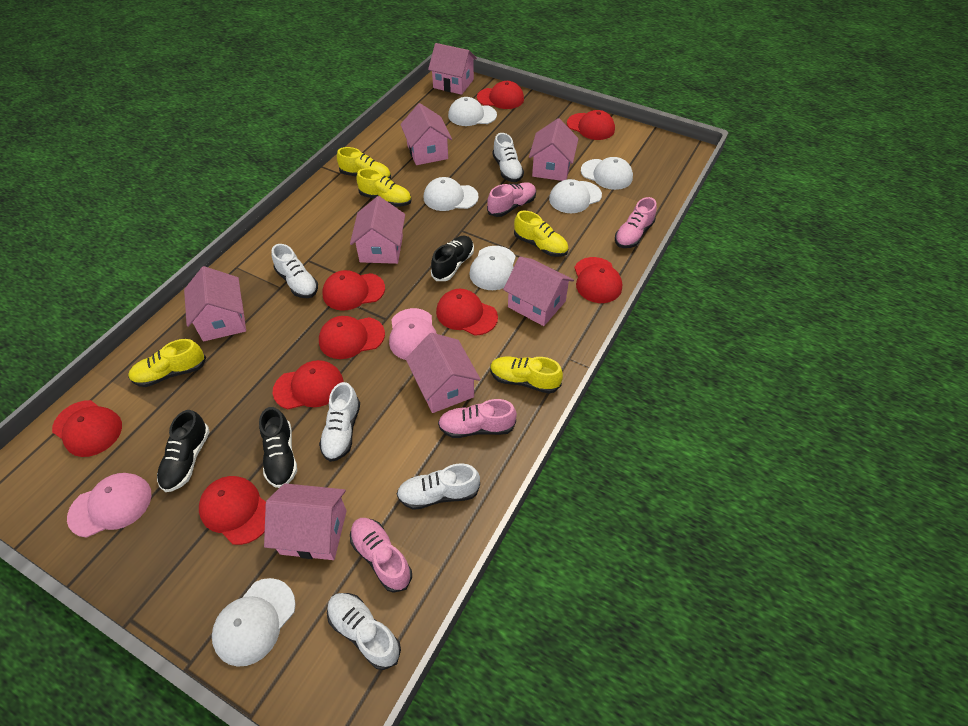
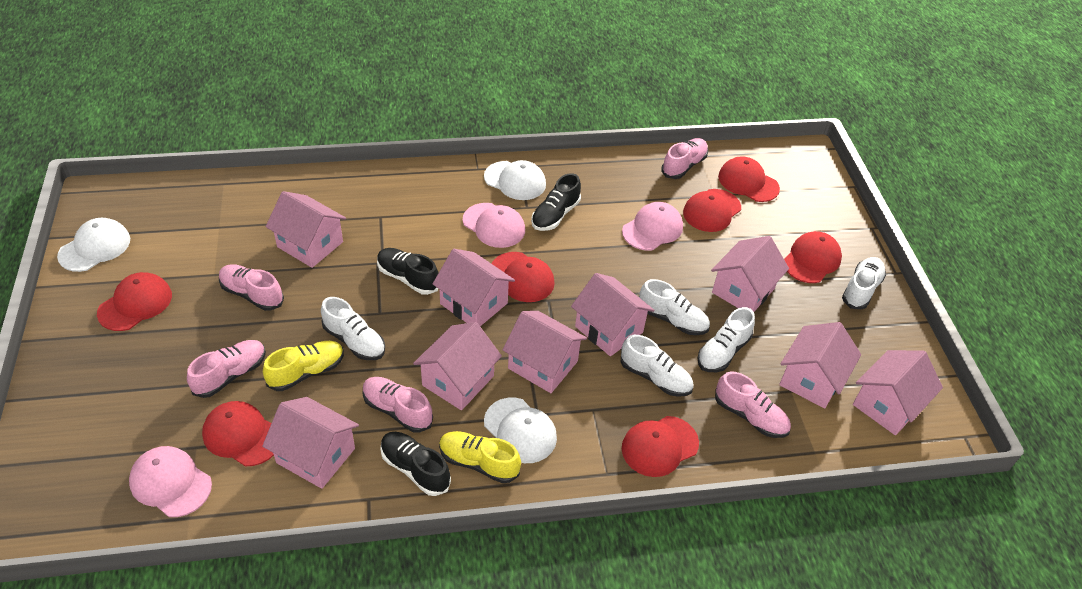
pink cap: [67,473,151,538] [389,308,437,360] = 2 -> [129,446,212,517] [463,203,525,248] [622,202,683,251] = 3
pink house: [184,266,246,341] [264,483,347,560] [350,196,405,264] [400,103,452,165] [406,333,481,413] [428,43,477,95] [503,257,574,326] [529,118,579,181] = 8 -> [262,397,359,489] [266,191,346,268] [413,322,502,410] [433,249,515,326] [502,311,587,393] [571,273,654,356] [711,236,789,312] [779,322,861,408] [853,350,943,435] = 9
pink shoe: [350,518,412,593] [438,399,517,438] [487,182,536,217] [615,197,657,248] = 4 -> [187,340,266,398] [219,264,284,311] [363,377,433,433] [661,138,708,179] [715,371,791,438] = 5
red cap: [52,400,122,457] [199,476,266,545] [273,360,344,409] [319,316,385,359] [322,270,385,311] [436,289,498,336] [477,81,524,109] [567,110,615,140] [574,257,622,303] = 9 -> [97,272,172,331] [202,401,274,467] [491,252,555,302] [622,416,699,477] [683,189,741,232] [718,156,780,202] [784,231,842,283] = 7
white cap: [212,578,296,667] [424,177,479,211] [448,97,497,126] [469,246,516,290] [549,179,602,213] [581,157,633,190] = 6 -> [57,218,130,272] [484,160,546,200] [484,398,557,463] = 3
yellow shoe: [128,339,206,387] [337,147,391,179] [356,168,411,207] [490,357,563,394] [514,211,569,257] = 5 -> [263,341,344,391] [439,431,521,483] = 2

